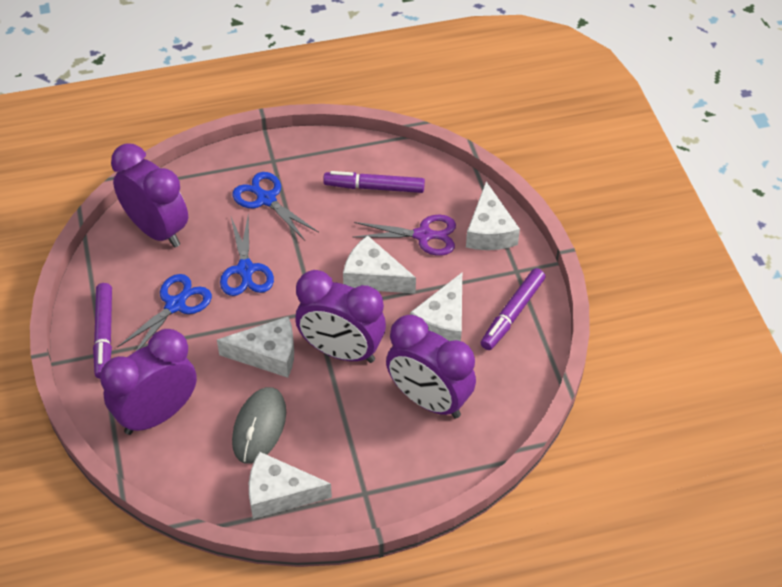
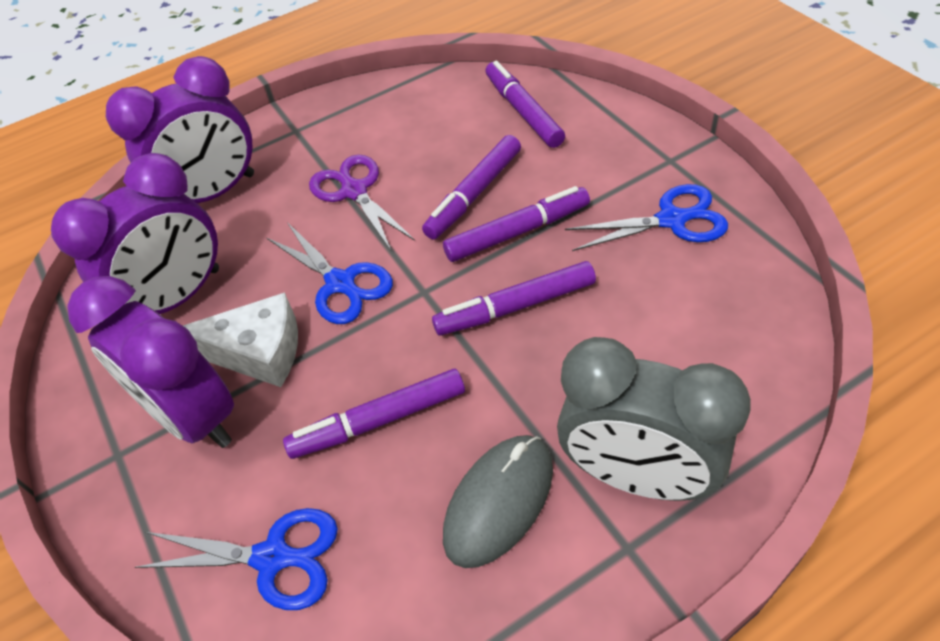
grey clock: none = 0 -> [557,337,751,501] = 1
purple clock: [100,329,197,435] [111,144,188,248] [295,270,386,363] [386,315,476,418] = 4 -> [51,153,219,314] [67,276,234,448] [106,56,254,203] = 3
purple marker: [93,283,112,379] [323,171,425,193] [481,268,545,350] = 3 -> [283,369,465,459] [422,135,521,239] [432,261,596,336] [443,186,590,262] [486,61,565,148] = 5
white cheese: [217,317,294,378] [249,452,332,519] [343,236,416,294] [410,273,462,341] [466,181,520,250] = 5 -> [183,292,298,387] = 1

